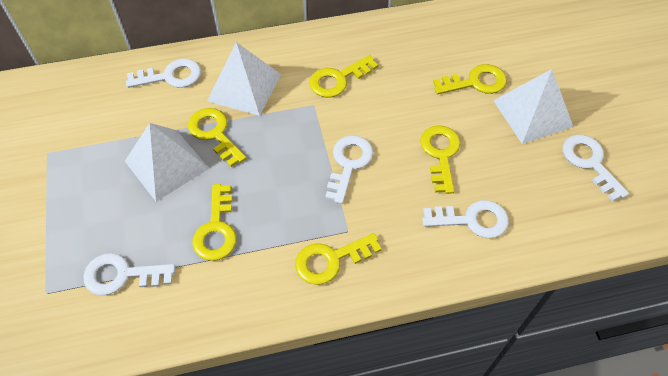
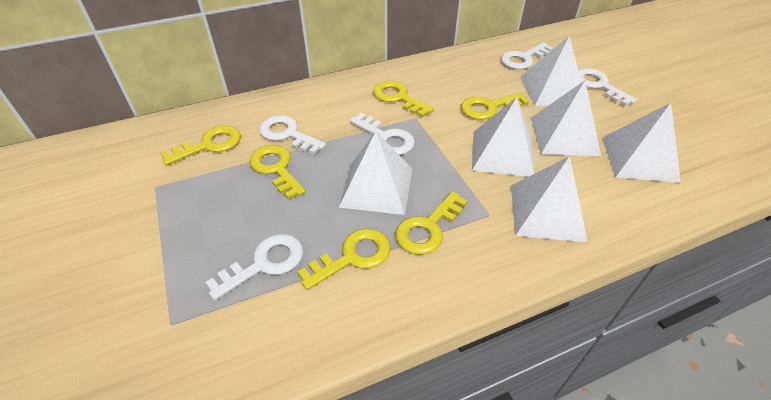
white pyramid: [125,123,209,202] [207,42,281,116] [493,69,573,144] = 3 -> [339,131,412,215] [472,97,535,177] [511,156,588,242] [521,36,581,106] [531,81,601,156] [603,103,681,183] = 6

